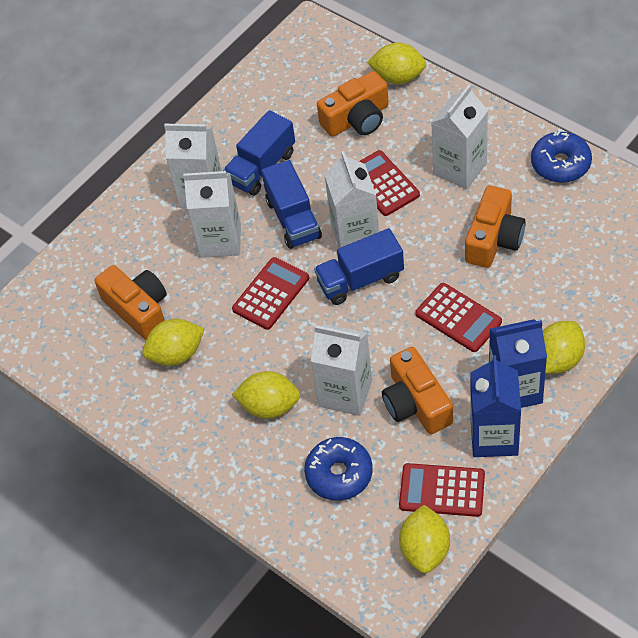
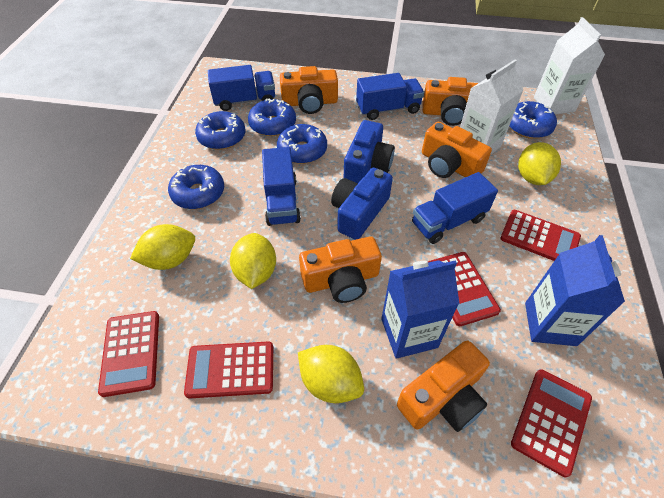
blue camera: none = 0 -> [331,168,393,240] [344,120,395,183] = 2
blue donut: [304,437,373,501] [531,131,592,183] = 2 -> [168,165,224,209] [195,111,246,150] [248,98,296,136] [277,124,327,164] [509,101,557,139] = 5
blue truck: [223,110,295,196] [261,160,322,249] [314,228,404,305] = 3 -> [208,65,275,111] [262,147,301,226] [356,73,424,120] [412,172,498,244] = 4
orange camera: [95,265,167,340] [317,71,389,137] [382,347,453,434] [465,186,526,268] = 4 -> [280,66,338,114] [299,237,382,303] [397,341,490,432] [422,122,492,178] [423,77,478,126] = 5
red calculator: [232,257,309,330] [359,150,420,216] [399,463,485,517] [415,283,502,352] = 4 -> [98,311,159,397] [184,341,273,399] [428,252,501,326] [500,210,581,261] [511,369,592,477] = 5
white carton: [164,124,222,208] [183,171,241,258] [311,324,372,416] [324,151,379,248] [431,84,488,189] = 5 -> [460,60,523,155] [534,17,605,114] = 2
yellow lemon: [142,319,205,366] [232,371,300,419] [367,42,427,84] [399,505,450,573] [543,321,585,374] = 5 -> [130,224,195,270] [230,233,276,289] [298,345,364,403] [518,142,561,185] = 4

